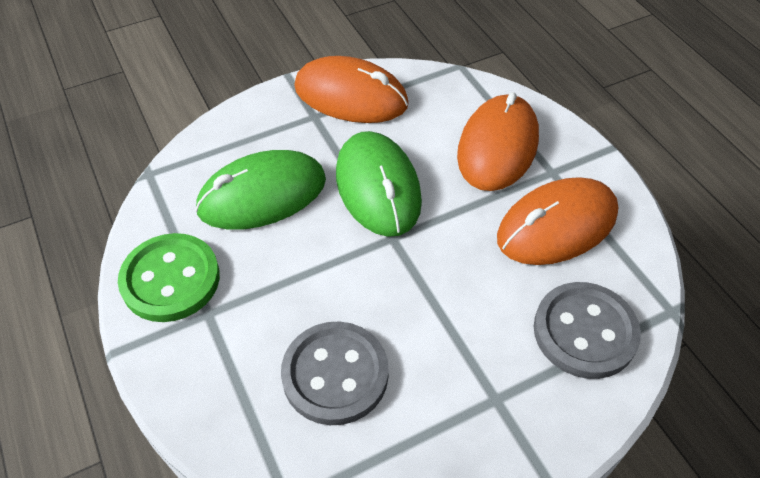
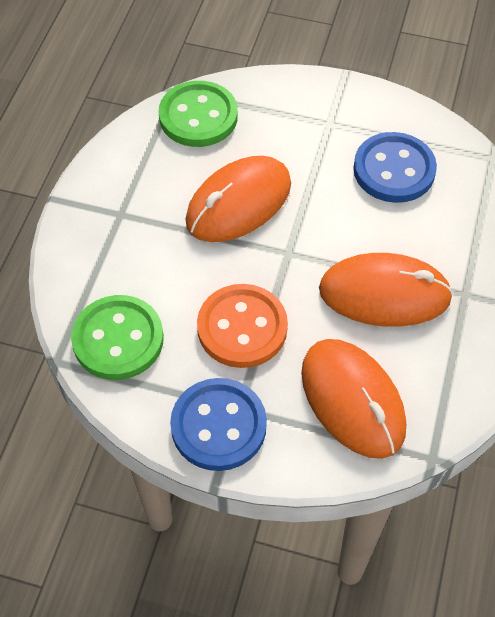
blue button: none = 0 -> [170,378,267,471] [353,132,437,203] = 2
green button: [118,233,220,322] = 1 -> [71,295,164,380] [159,81,238,147] = 2
green mouse: [195,150,326,230] [336,131,422,237] = 2 -> none = 0
grey button: [281,321,389,425] [534,282,641,379] = 2 -> none = 0
orange button: none = 0 -> [197,284,288,368] = 1

